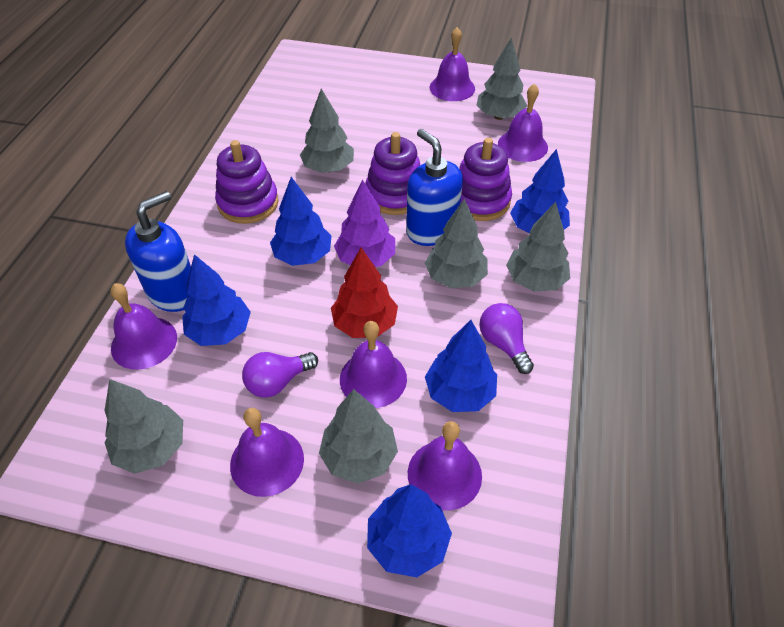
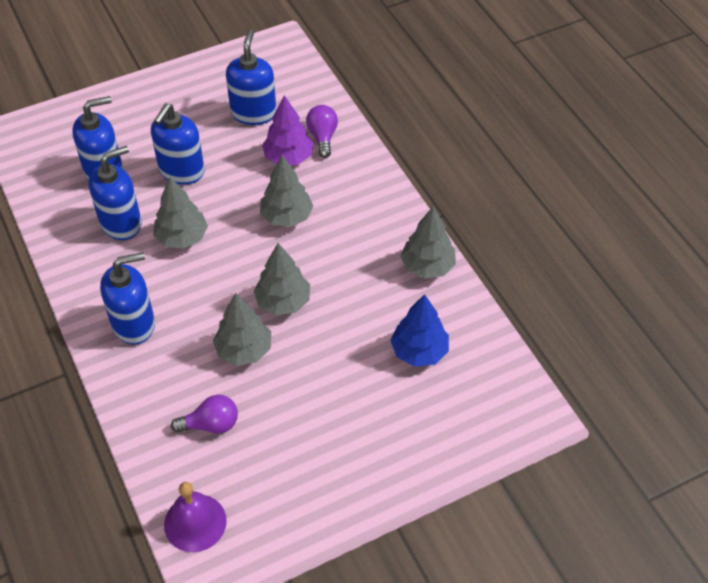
blue soap dispenser: [125,191,191,312] [406,129,463,246] = 2 -> [72,96,123,180] [88,146,142,240] [100,252,155,345] [151,103,205,185] [226,29,276,125] = 5
blue tree: [182,254,251,346] [270,177,332,266] [367,484,452,577] [425,320,497,412] [510,149,570,233] = 5 -> [390,294,449,367] = 1
grey tree: [104,379,183,474] [300,89,354,173] [319,389,398,484] [425,198,488,288] [477,38,527,120] [506,202,570,292] = 6 -> [153,177,208,249] [213,293,271,365] [253,243,310,315] [260,156,313,227] [400,207,456,279] = 5
purple bell: [110,283,177,370] [230,408,304,497] [340,321,407,408] [408,421,482,510] [430,27,475,101] [498,84,548,162] = 6 -> [164,482,227,552] = 1
purple stacking toy: [215,140,279,224] [365,132,420,215] [459,138,512,221] = 3 -> none = 0
red tree: [331,247,398,338] = 1 -> none = 0

